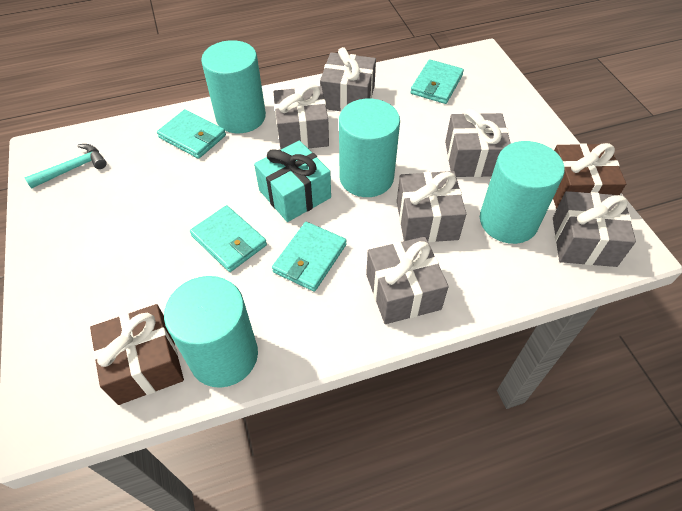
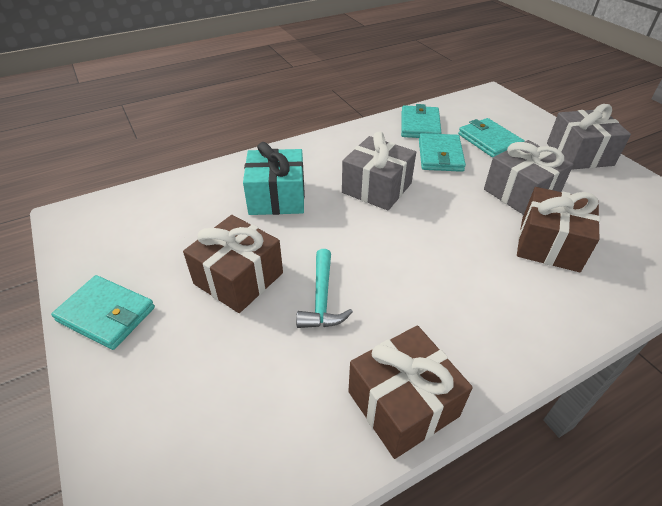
brown gift: [90,304,184,405] [553,143,626,210] = 2 -> [183,215,283,313] [348,325,473,459] [517,187,600,272] = 3
grey gift: [273,84,329,150] [320,47,376,111] [366,237,449,324] [397,171,466,243] [445,108,511,177] [553,191,636,267] = 6 -> [342,132,416,211] [484,140,574,215] [547,104,631,170] = 3
turquoise cylinder: [164,276,258,388] [201,40,266,133] [339,98,400,197] [480,141,565,244] = 4 -> none = 0

